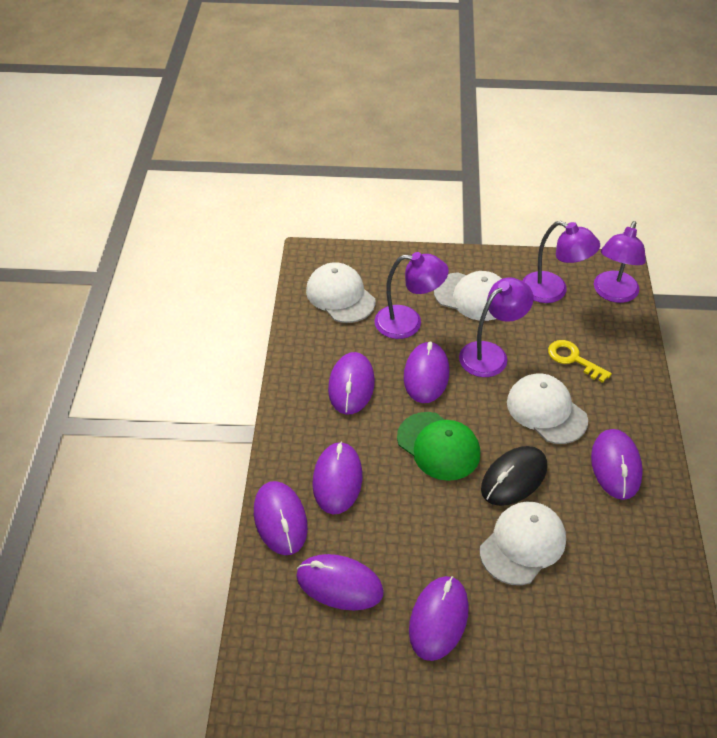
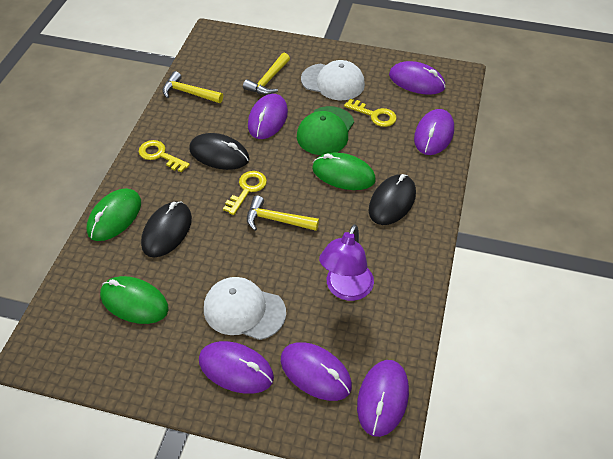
black mouse: [481,446,547,506] = 1 -> [141,202,192,258] [189,133,250,170] [369,174,416,225] = 3
green mouse: none = 0 -> [87,188,141,241] [100,276,169,324] [312,152,376,190] = 3
purple lamp: [374,252,449,339] [459,277,534,377] [522,221,600,303] [594,221,646,303] = 4 -> [319,224,374,301] = 1
purple mouse: [254,481,308,555] [296,554,384,610] [312,441,362,514] [328,352,375,415] [404,341,449,403] [409,576,469,661] [591,429,643,500] = 7 -> [199,341,274,394] [248,94,288,139] [281,342,352,401] [357,360,409,437] [389,61,445,95] [414,109,454,155] = 6
white cap: [306,262,375,323] [434,271,502,321] [480,501,566,585] [507,374,588,444] = 4 -> [204,277,286,340] [301,60,365,100] = 2
yellow hammer: none = 0 -> [162,71,223,103] [243,53,290,95] [247,195,319,231] = 3
yellow key: [548,340,612,383] = 1 -> [139,140,190,173] [223,171,267,215] [344,99,397,127] = 3

